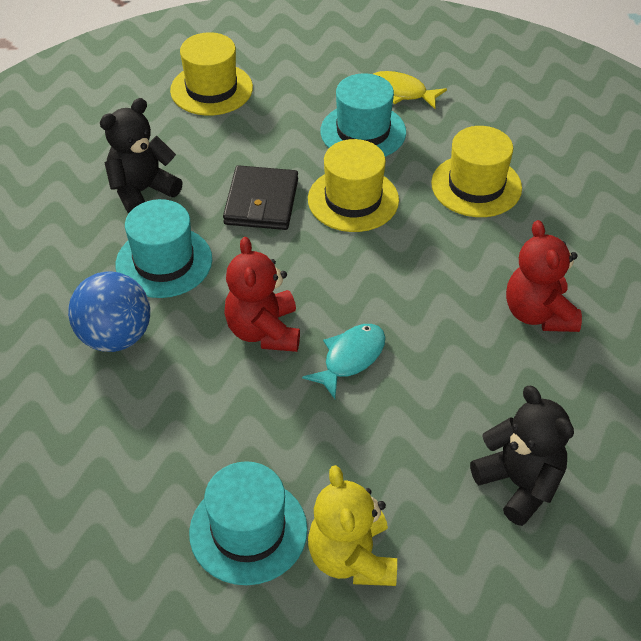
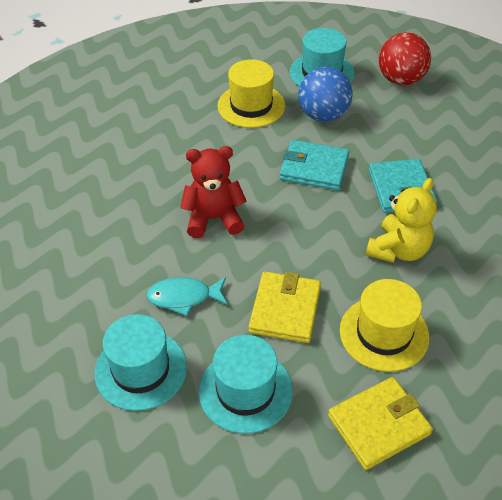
black teddy bear: [100,98,183,214] [470,386,574,526] = 2 -> none = 0
black wallet: [223,165,298,230] = 1 -> none = 0
red ball: none = 0 -> [379,32,431,86] = 1
red teddy bear: [224,237,300,352] [506,220,582,332] = 2 -> [180,146,247,238] = 1
turquoise wallet: none = 0 -> [280,140,349,190] [369,159,437,213] = 2
yellow fish: [373,71,447,109] = 1 -> none = 0
yellow hat: [170,32,253,116] [308,139,399,232] [431,126,522,217] = 3 -> [217,59,285,128] [340,279,429,372] = 2
yellow wallet: none = 0 -> [249,272,321,343] [328,377,433,470] = 2

